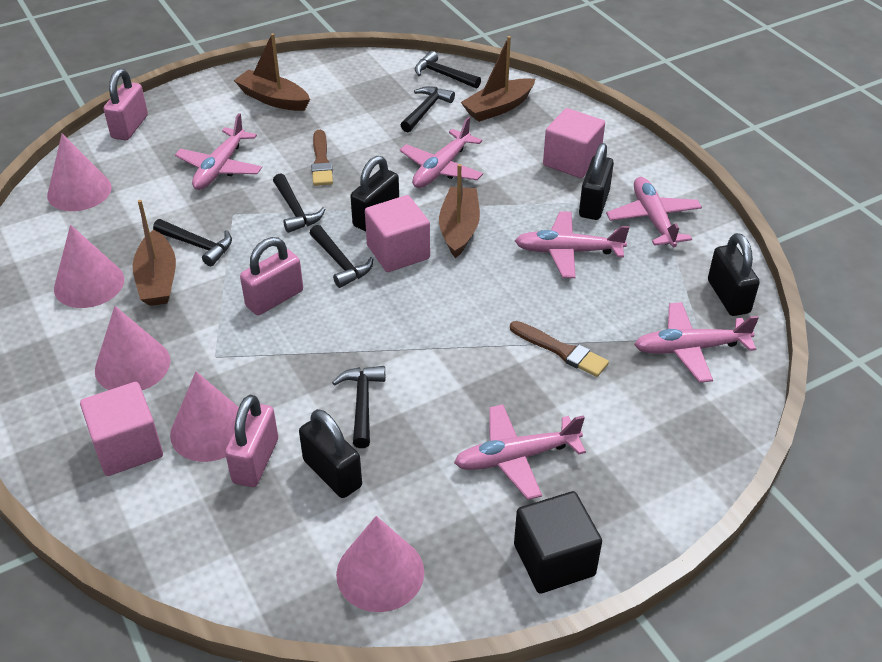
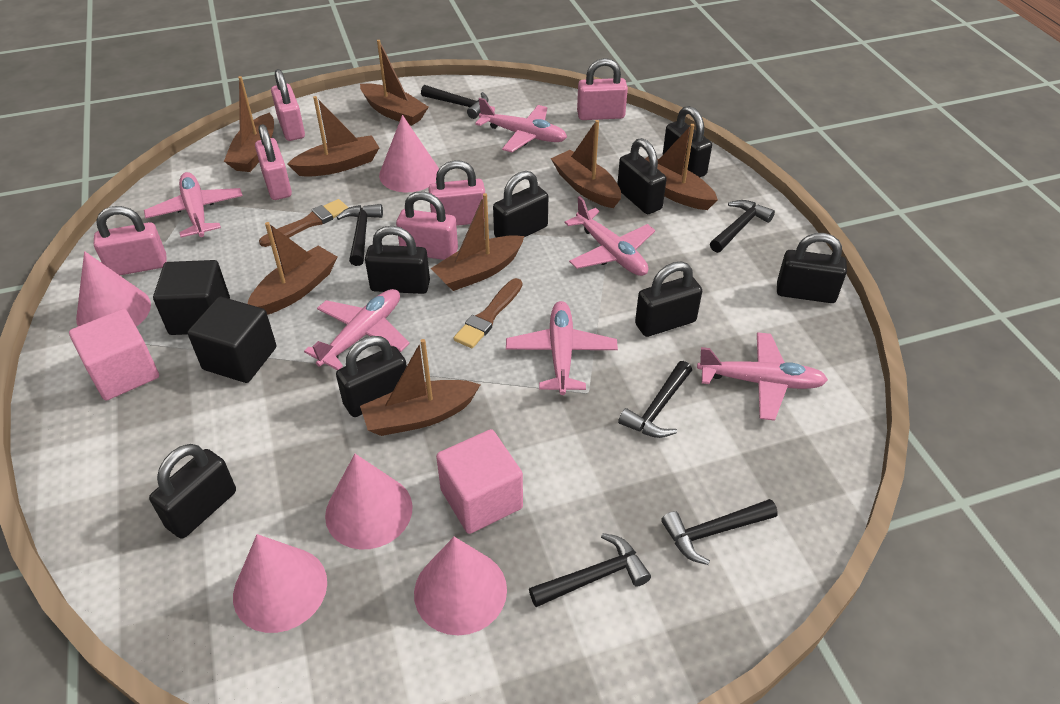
black cube: [514,491,602,594] = 1 -> [153,260,230,335] [187,297,277,383] = 2
black padlock: [299,409,362,498] [350,156,399,232] [579,143,614,220] [708,233,760,316] = 4 -> [149,444,236,539] [336,336,407,417] [365,226,430,294] [493,171,548,237] [617,138,667,214] [635,262,702,337] [663,106,712,177] [777,233,847,303] = 8
brown boat: [133,200,176,306] [234,33,310,111] [439,164,480,258] [461,36,535,122] = 4 -> [224,76,274,172] [248,222,338,315] [287,96,379,177] [360,40,429,126] [360,339,480,436] [431,193,525,291] [551,120,621,208] [645,124,718,210] = 8
pink cube: [80,382,163,476] [365,195,430,272] [543,108,605,178] = 3 -> [69,309,159,401] [436,429,523,534] = 2
pink padlock: [104,68,148,141] [225,395,278,487] [240,237,303,315] = 3 -> [94,206,167,275] [255,124,292,200] [271,69,305,141] [396,192,458,260] [428,160,485,226] [577,58,628,120] = 6

